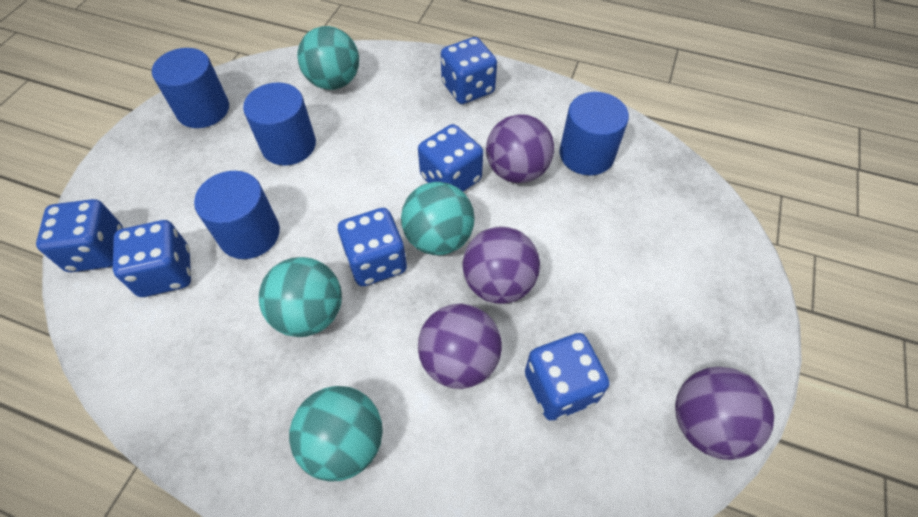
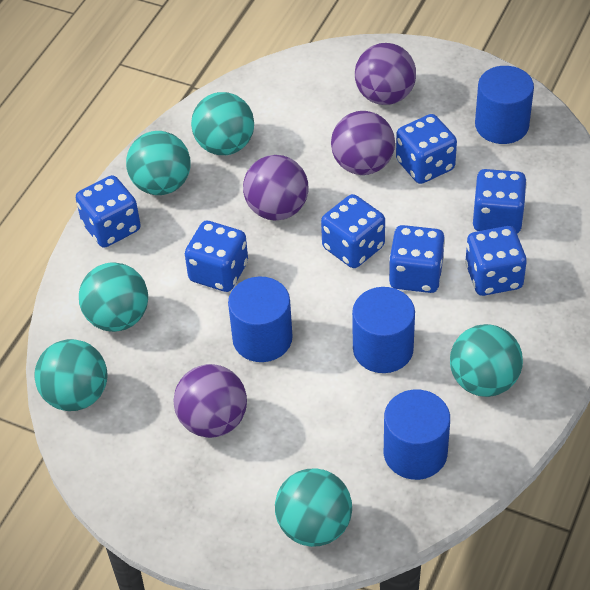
blue dice: [36,199,123,272] [113,220,191,297] [338,208,407,286] [418,124,483,191] [441,37,497,104] [525,333,609,420] = 6 -> [76,175,141,248] [185,221,248,292] [321,194,385,268] [389,225,445,293] [396,114,457,184] [465,226,527,296] [473,169,527,234] = 7
turquoise ball: [259,257,342,337] [289,386,383,482] [297,26,359,90] [401,182,475,255] = 4 -> [34,339,107,411] [79,262,148,332] [126,131,191,195] [191,92,254,155] [275,468,352,547] [450,324,523,397] = 6

